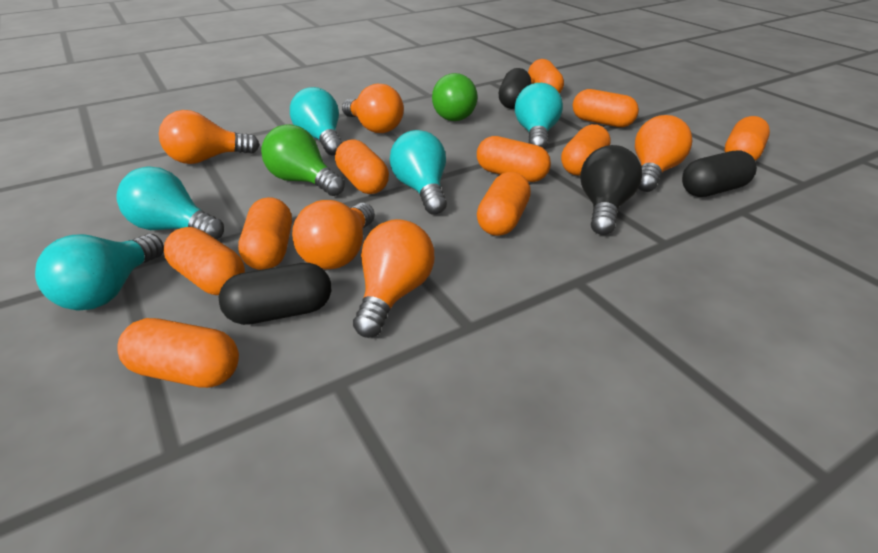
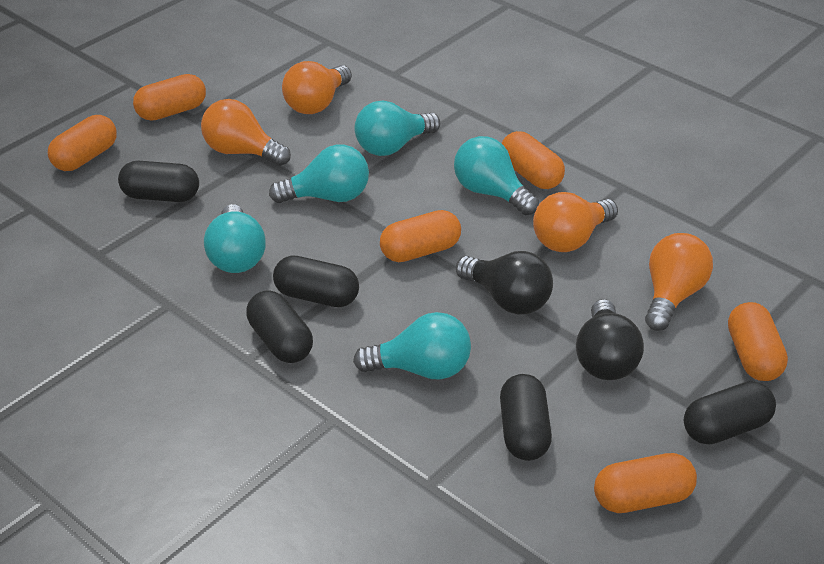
black capsule: [219,263,331,325] [499,68,531,109] [682,150,757,197] = 3 -> [118,161,199,202] [246,291,313,363] [273,255,359,307] [500,374,552,461] [684,381,776,444] = 5
black light bulb: [580,145,642,235] = 1 -> [456,251,553,315] [576,299,644,380] = 2
green light bulb: [261,124,345,196] [432,73,478,121] = 2 -> none = 0
orange capsule: [117,318,239,388] [164,227,245,295] [238,197,292,270] [335,139,389,194] [477,136,551,182] [477,172,531,236] [528,59,564,94] [561,124,611,176] [573,89,639,127] [725,116,770,161] = 10 -> [48,115,117,171] [133,74,206,121] [380,210,461,262] [502,131,565,189] [594,453,697,513] [728,302,788,381] = 6
orange light bulb: [159,110,260,164] [292,200,375,269] [342,84,404,133] [353,219,434,338] [635,115,692,192] = 5 -> [201,99,291,166] [282,61,352,114] [533,192,618,252] [645,233,713,331] = 4

